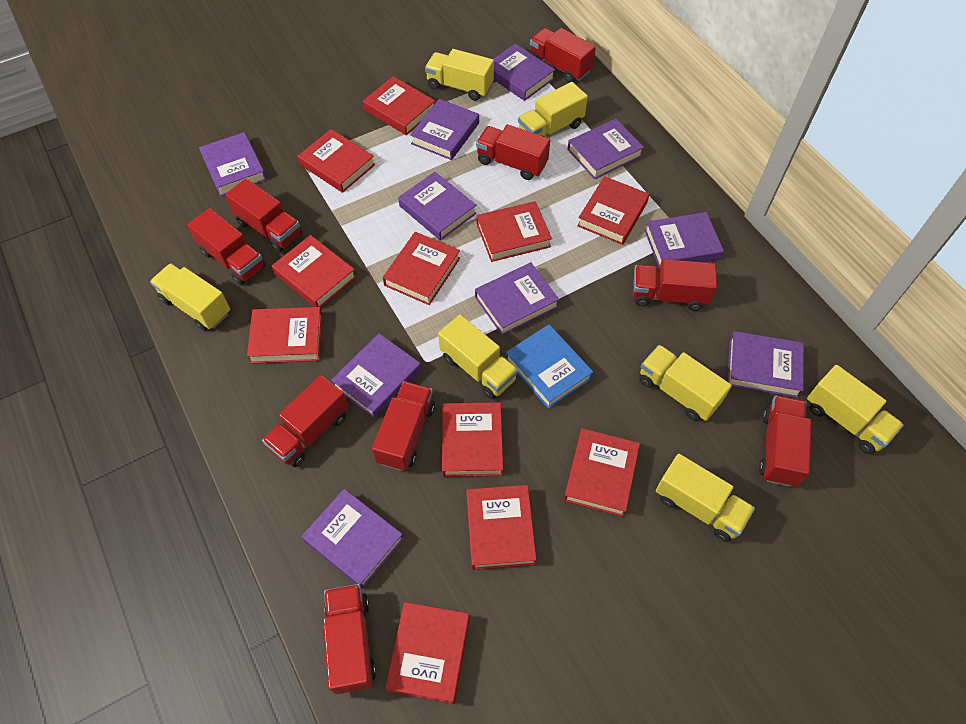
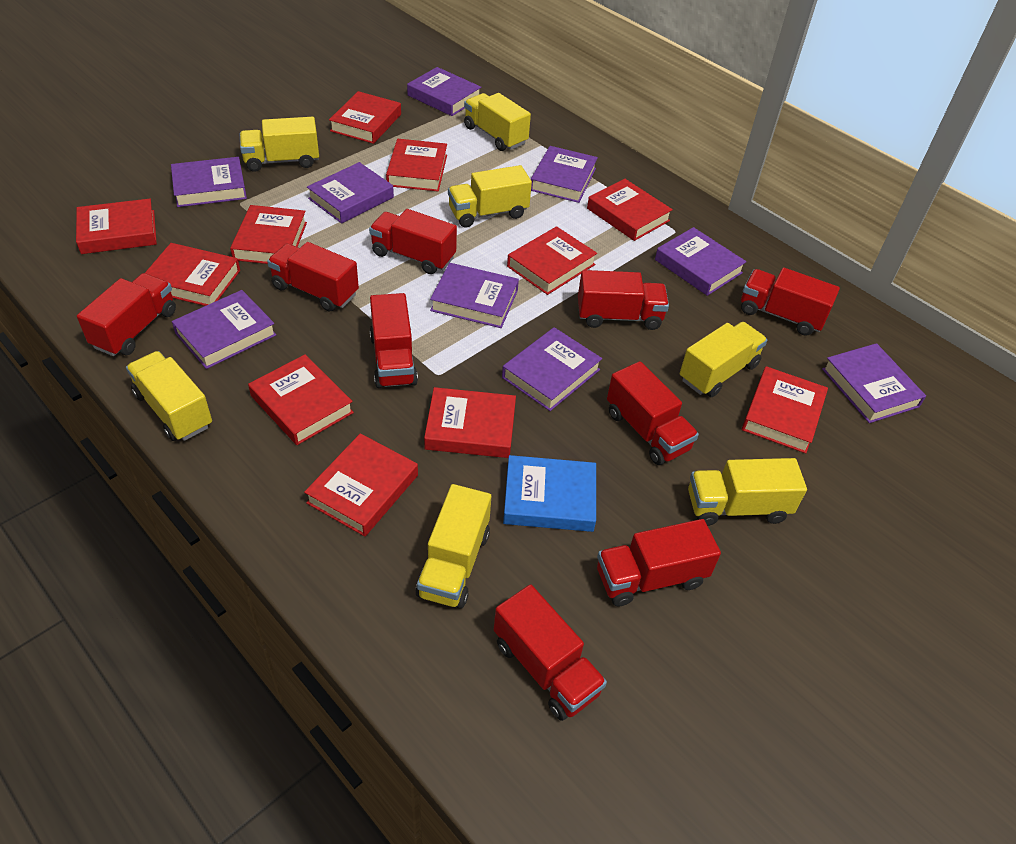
purple book: [199,132,267,196] [302,489,404,589] [331,333,421,419] [398,172,477,241] [410,99,479,160] [475,262,560,336] [493,44,555,101] [567,119,644,179] [644,212,724,267] [727,331,804,398] = 10 -> [171,157,247,207] [172,290,277,369] [307,162,394,224] [407,67,481,116] [430,263,519,328] [502,327,602,411] [531,146,598,203] [655,227,746,296] [822,343,926,423] = 9

